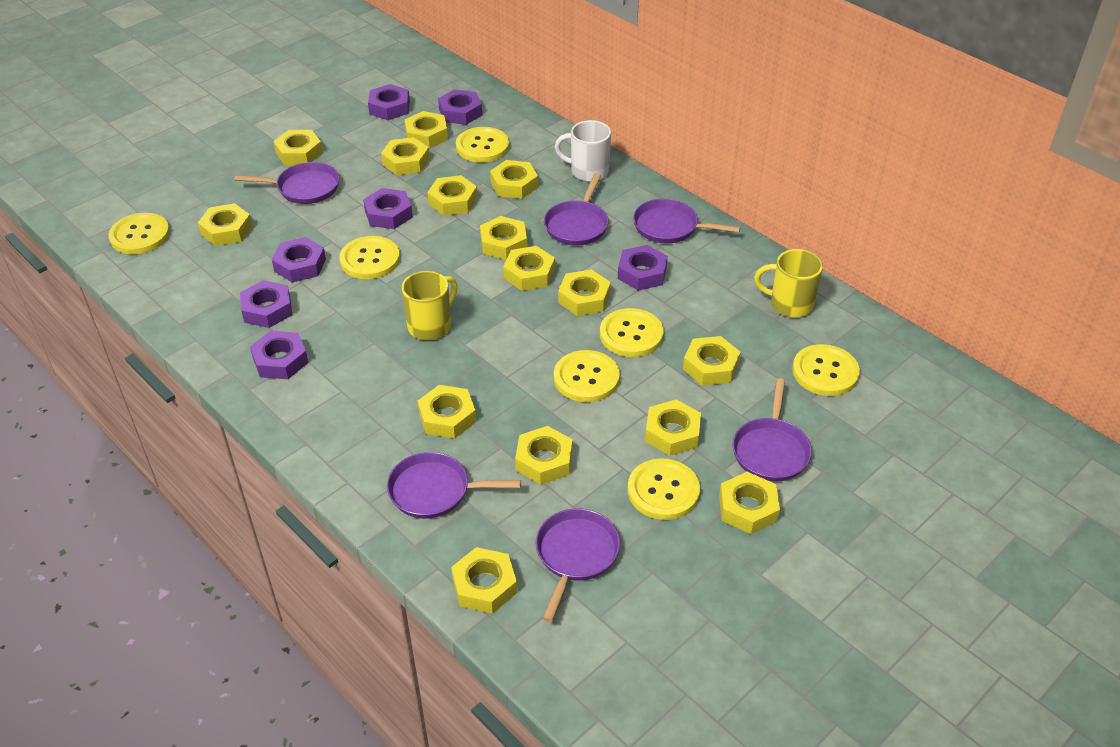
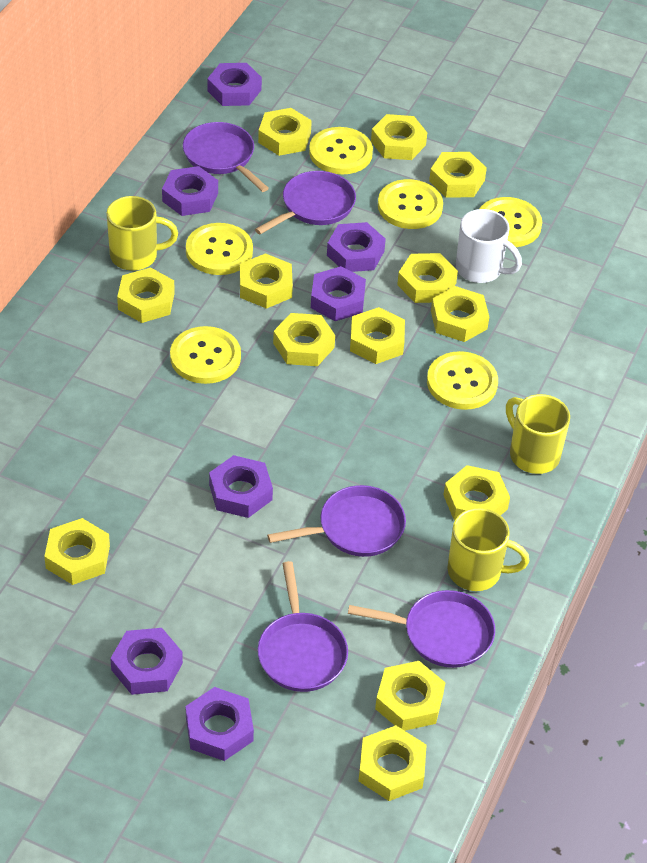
purple pan: [235,162,340,204] [387,452,521,519] [536,508,620,622] [544,173,608,246] [633,199,740,243] [733,378,812,482] = 6 -> [183,122,269,192] [255,171,356,234] [258,561,348,692] [267,485,406,557] [348,590,495,668] = 5
yellow button: [108,213,170,254] [339,236,400,279] [456,127,509,163] [554,350,620,402] [600,308,663,357] [628,458,700,520] [792,344,860,396] = 7 -> [170,326,241,384] [186,223,253,275] [309,127,373,174] [378,179,443,229] [427,351,498,410] [480,197,542,247] = 6
yellow mug: [402,271,458,340] [754,249,823,318] = 2 -> [106,196,178,271] [447,508,529,591] [506,394,570,474] = 3
yellow nut: [198,203,252,246] [273,130,323,165] [381,137,430,175] [404,111,448,148] [417,385,476,439] [427,175,477,216] [451,547,517,614] [480,216,527,260] [490,160,538,199] [503,246,555,291] [515,426,572,485] [558,269,611,316] [645,399,701,456] [683,336,740,386] [719,472,780,534] = 15 -> [44,518,110,585] [117,267,175,323] [240,253,293,309] [258,108,312,156] [273,313,335,366] [350,307,405,364] [358,725,427,801] [371,114,427,160] [375,661,446,731] [397,253,458,303] [429,152,487,198] [431,286,489,342] [444,465,510,521] = 13

